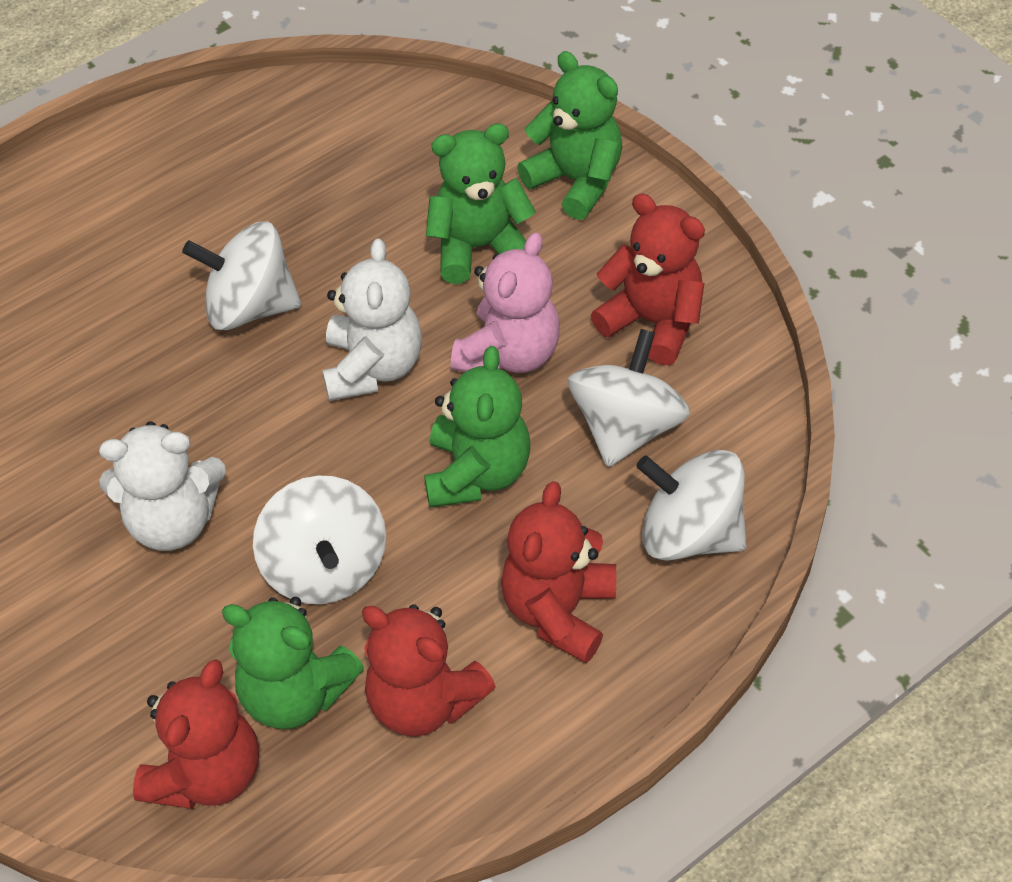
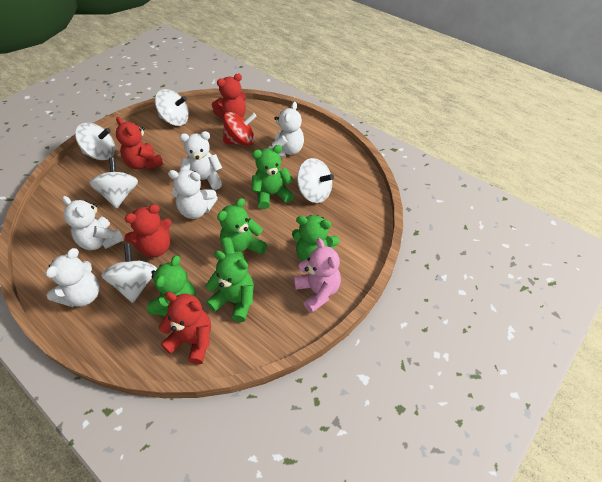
green teddy bear: [222,597,364,729] [424,346,531,508] [426,123,536,284] [517,51,623,220] = 4 -> [147,256,196,316] [205,251,254,322] [217,198,267,264] [252,145,294,209] [292,215,339,261] = 5
red spinning top: none = 0 -> [223,112,257,146] = 1
white spinning top: [182,222,301,330] [253,476,386,604] [568,329,690,467] [636,450,747,561] = 4 -> [75,123,115,160] [90,158,138,208] [101,244,157,303] [155,89,189,126] [297,158,334,203] = 5
white teddy bear: [99,421,226,551] [322,238,422,401] = 2 -> [45,248,100,307] [62,196,124,250] [168,170,218,219] [179,131,222,190] [269,102,304,157] = 5

